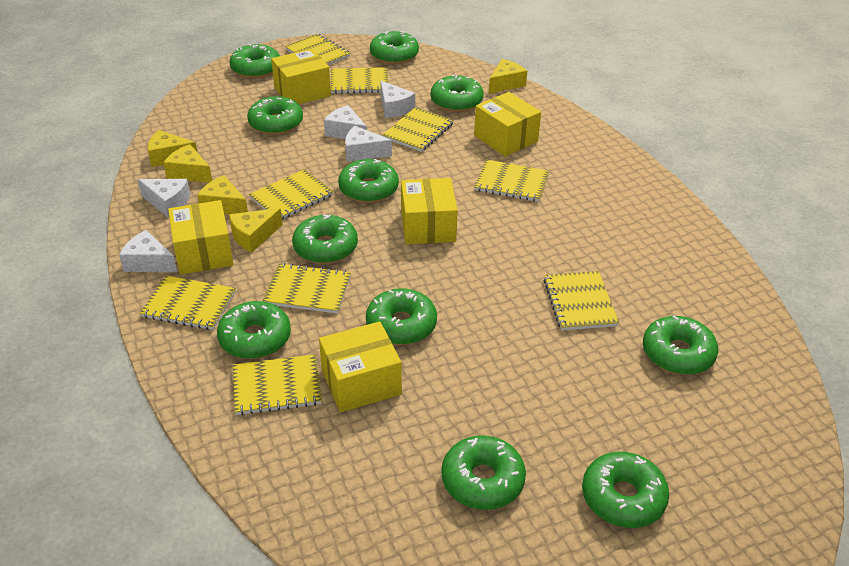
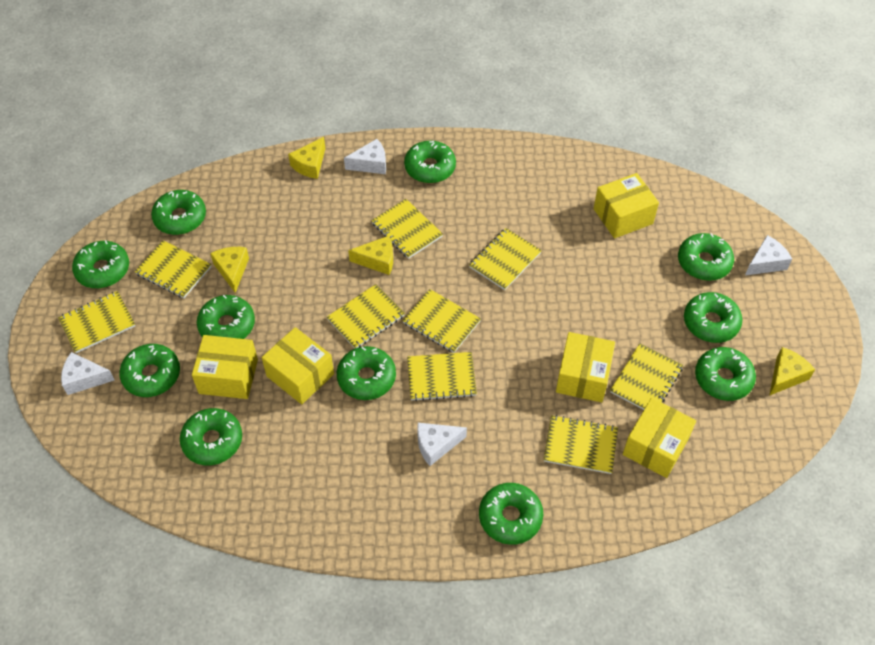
white cheese: [119,230,177,272] [138,179,190,218] [324,105,367,139] [345,126,392,162] [380,81,415,118] = 5 -> [61,352,115,395] [344,139,386,174] [417,423,467,466] [745,235,792,275] = 4
yellow cheese: [148,130,197,167] [163,144,212,183] [197,175,248,214] [229,208,283,253] [489,59,527,94] = 5 -> [210,247,249,293] [288,137,325,179] [348,236,393,275] [769,347,815,396] = 4

